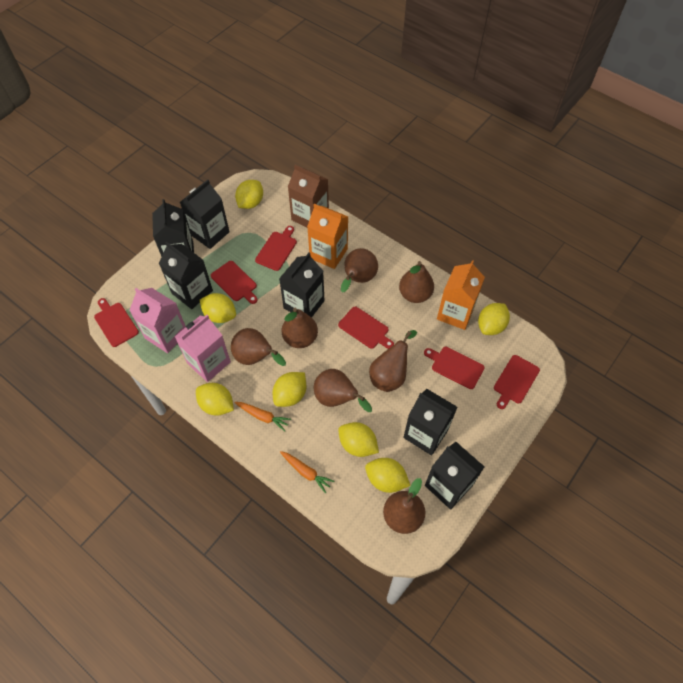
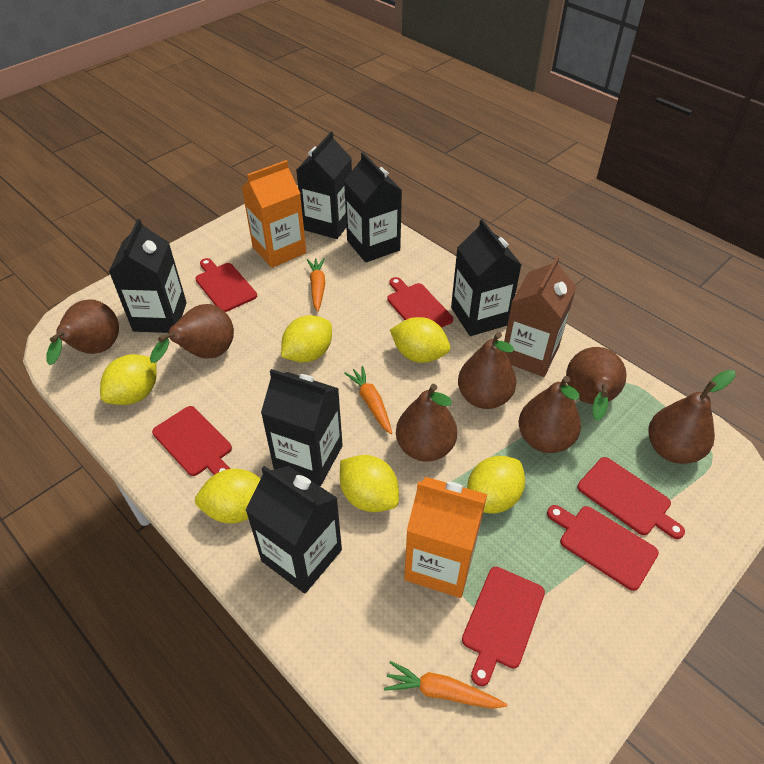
orange carrot: [235,402,291,431] [280,451,334,493] = 2 -> [307,258,325,312] [344,366,392,434] [384,661,507,709] = 3
pink carton: [129,288,186,353] [175,315,231,382] = 2 -> none = 0
yellow lemon: [196,383,234,416] [200,293,236,323] [235,180,263,209] [273,372,307,407] [338,422,379,457] [365,458,410,493] [478,303,510,335] = 7 -> [100,354,156,405] [195,469,261,524] [281,315,332,363] [340,455,399,512] [390,317,450,363] [467,456,525,514] = 6

